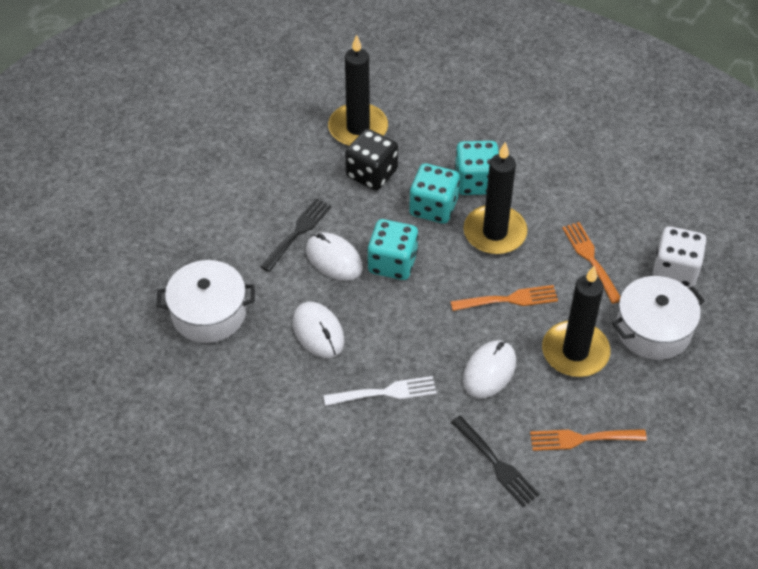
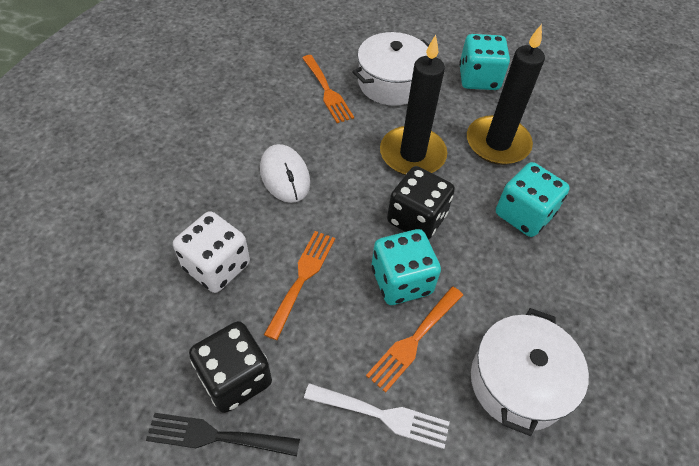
black candle: [328,35,388,146] [464,142,527,255] [542,266,611,377] = 3 -> [380,35,447,175] [467,24,545,165] = 2
black dice: [345,129,398,191] = 1 -> [189,321,272,413] [387,166,455,240] = 2
black fork: [260,198,332,272] [451,416,539,507] = 2 -> [146,413,300,456] = 1
white mouse: [293,302,344,358] [306,232,363,281] [463,340,516,398] = 3 -> [260,144,310,203] = 1

